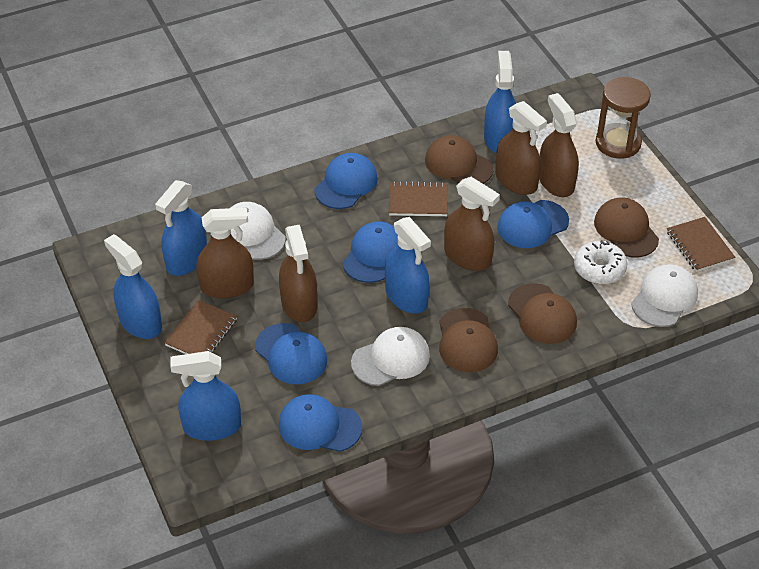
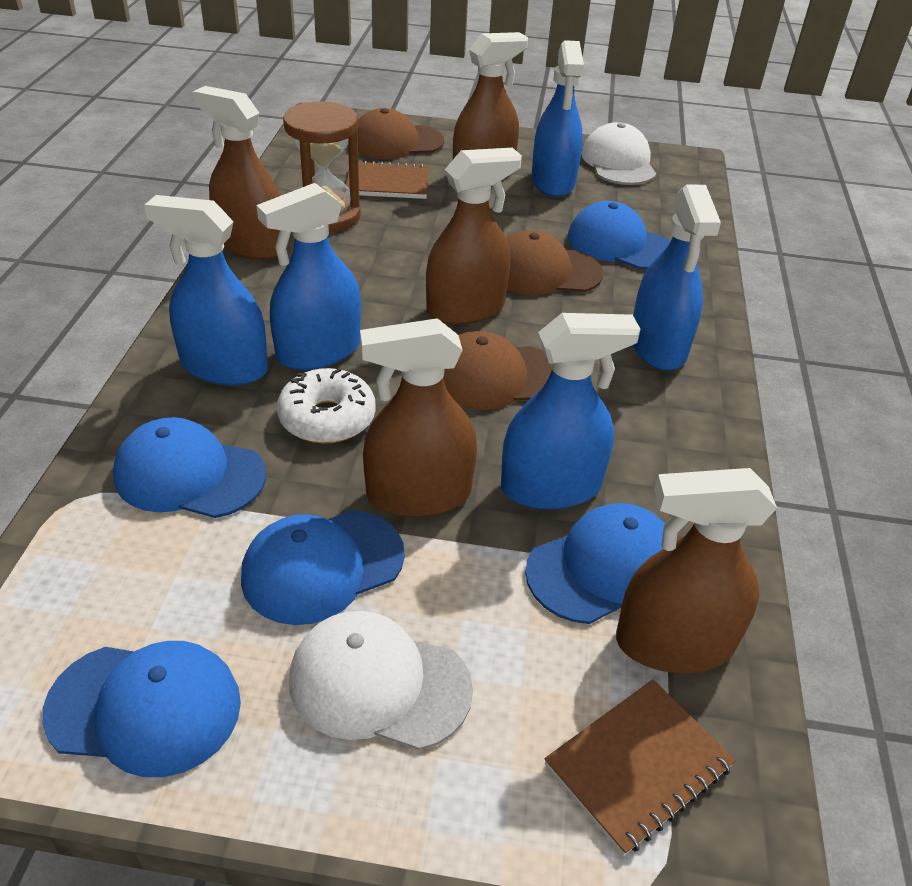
brown cap: [425,135,493,184] [439,308,498,372] [508,283,577,344] [594,197,659,258] = 4 -> [358,108,444,159] [443,331,552,410] [506,230,603,295] = 3
brown notebook: [164,300,237,354] [389,181,448,216] [667,217,735,272] = 3 -> [346,161,429,199] [544,679,735,856] = 2
white cap: [230,202,286,260] [351,327,430,386] [631,264,698,327] = 3 -> [289,611,473,750] [581,122,656,185] = 2

